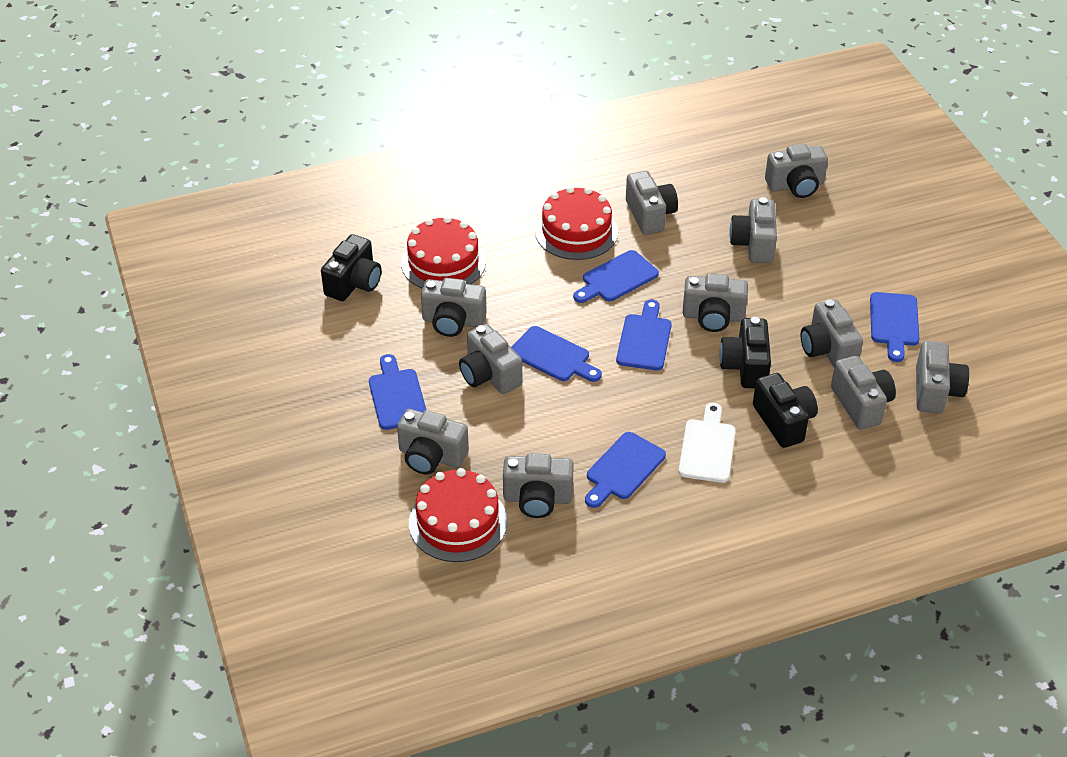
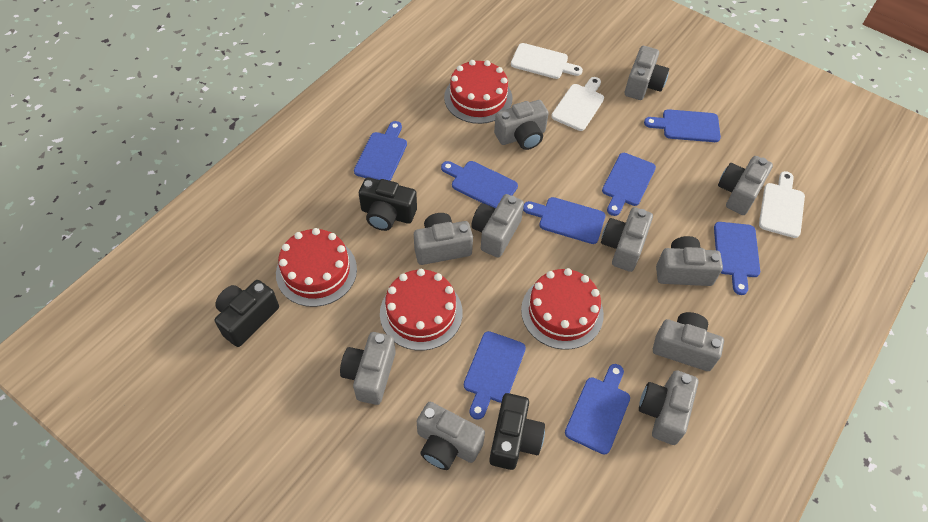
blue cutting board: [369,354,426,430] [511,326,602,382] [573,250,659,303] [585,432,666,508] [616,300,672,370] [870,292,919,362] = 6 -> [354,121,407,181] [441,161,518,208] [464,331,526,420] [523,197,606,244] [565,364,630,454] [602,153,656,216] [644,109,721,142] [714,222,760,295] = 8
red cake: [401,216,486,289] [409,468,507,562] [535,186,618,260] = 3 -> [276,228,357,307] [380,269,463,351] [444,60,512,124] [521,268,604,350] = 4
white cutting board: [678,403,736,483] = 1 -> [511,43,583,79] [551,77,604,131] [759,171,805,238] = 3

